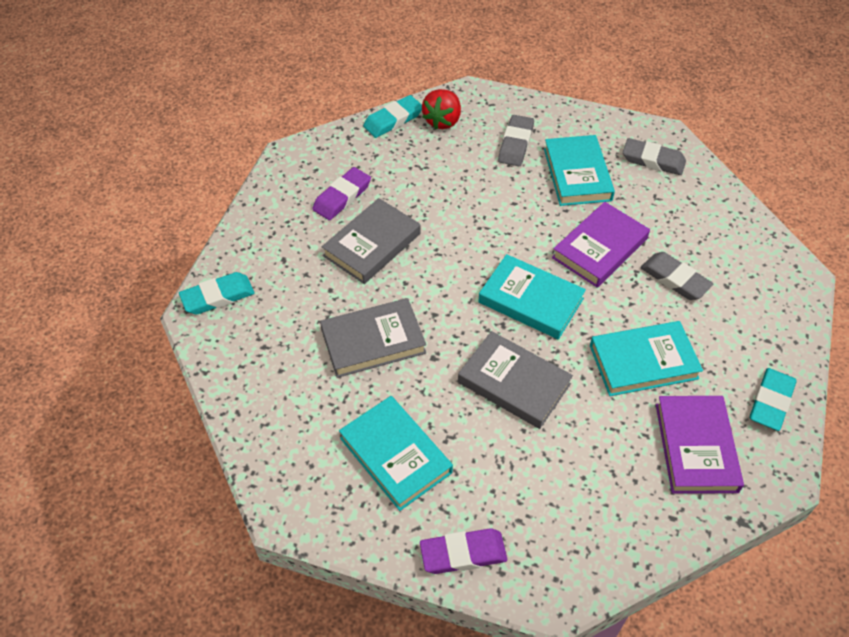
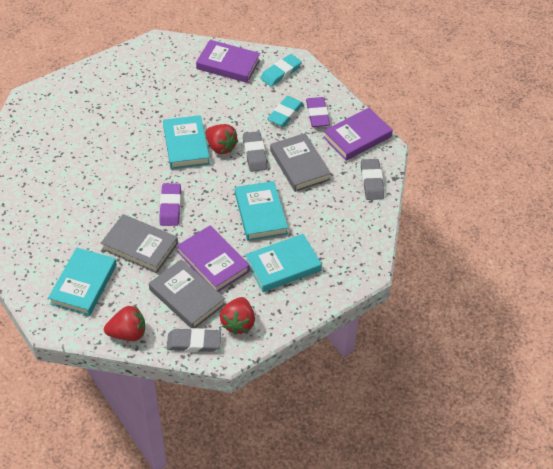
purple book: [552,202,650,288] [656,396,744,494] = 2 -> [177,225,250,292] [196,40,260,83] [323,108,393,161] = 3
red strawberry: [422,89,461,129] = 1 -> [104,306,145,341] [206,124,238,154] [220,297,255,335] = 3
turquoise eraser: [179,272,255,314] [363,95,422,138] [750,368,797,431] = 3 -> [260,54,302,86] [267,96,304,127] = 2

